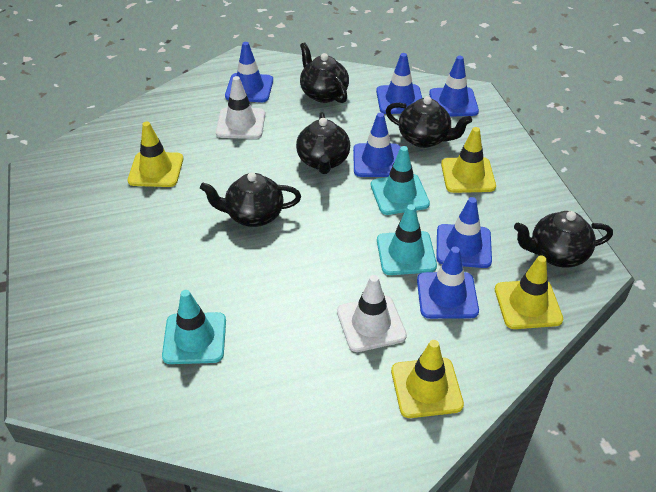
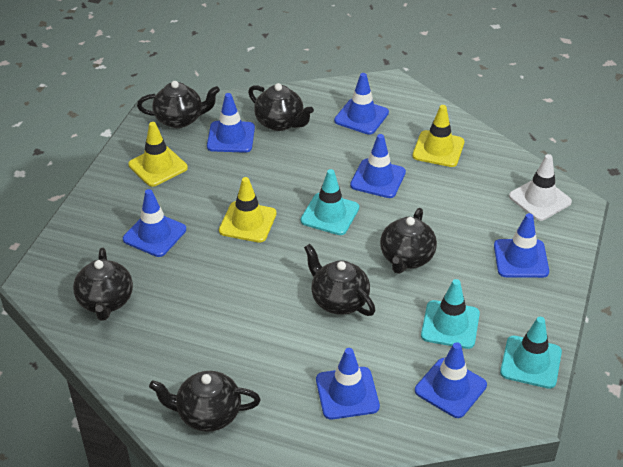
black teapot: [200,172,301,227] [296,112,350,174] [300,42,349,103] [386,96,472,148] [514,211,613,267] = 5 -> [73,248,133,321] [137,81,220,128] [149,371,261,432] [248,83,314,131] [304,244,375,316] [380,208,437,274] = 6
blue traffic cone: [225,42,273,102] [353,113,400,177] [376,53,422,114] [417,247,479,319] [429,56,479,117] [436,197,492,268] = 6 -> [123,189,186,257] [207,93,255,153] [316,348,380,419] [334,73,389,135] [350,134,406,198] [415,342,487,418] [494,213,549,278] = 7
white traffic cone: [216,76,265,139] [337,275,407,352] = 2 -> [509,154,572,221] = 1
yellow traffic cone: [128,122,183,187] [391,340,464,418] [441,127,496,193] [495,255,563,329] = 4 -> [128,122,188,187] [219,177,277,243] [412,105,464,167] = 3

